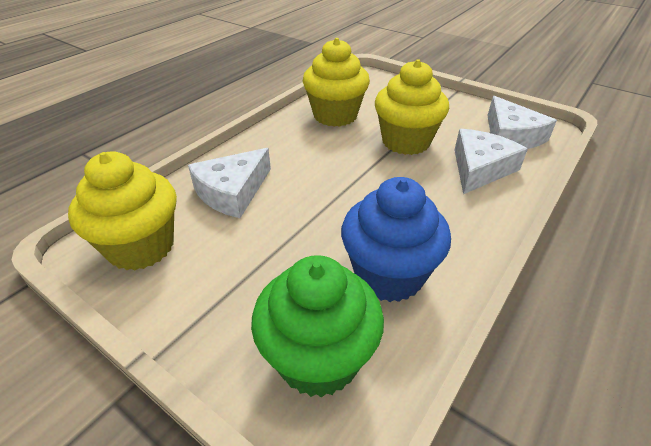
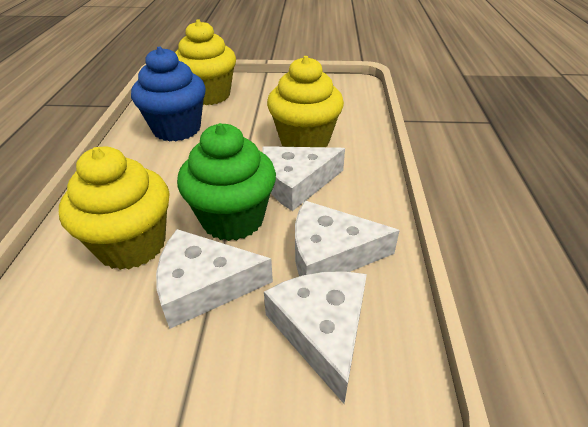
white cheese: [188,148,271,218] [454,129,528,194] [487,96,557,149] = 3 -> [156,229,273,329] [262,146,345,211] [264,271,367,404] [295,201,400,276] = 4

